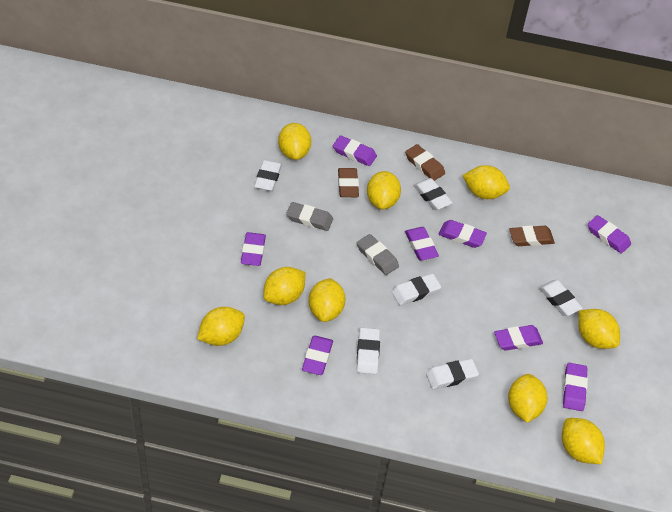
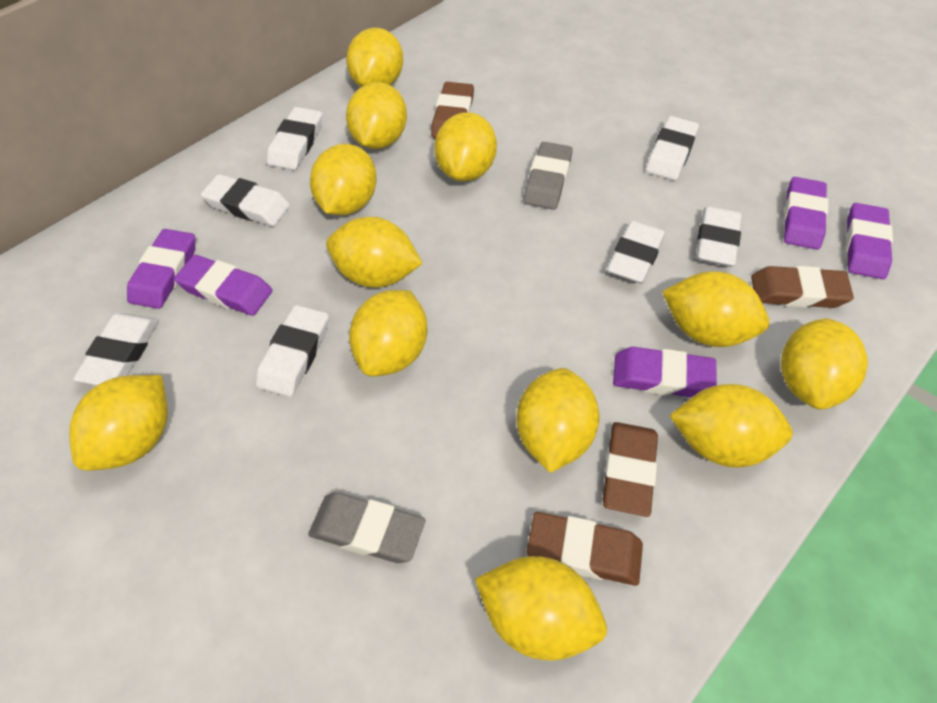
brown eraser: [338,168,359,197] [405,144,445,181] [509,225,555,246] = 3 -> [431,82,474,139] [527,512,643,586] [602,422,658,517] [751,266,854,308] = 4
purple eraser: [241,232,266,266] [302,336,333,375] [333,135,377,166] [405,227,439,260] [439,220,487,248] [494,325,543,351] [563,363,588,411] [588,215,631,254] = 8 -> [127,229,195,309] [174,255,272,316] [613,347,717,397] [783,177,828,250] [846,203,893,279] = 5
white eraser: [254,160,282,191] [357,328,380,374] [391,273,441,305] [413,178,453,210] [426,359,479,389] [539,280,583,316] = 6 -> [73,313,159,385] [201,174,290,226] [256,305,329,397] [267,107,322,170] [607,221,665,284] [646,116,699,180] [696,206,742,267] = 7
yellow lemon: [197,307,245,346] [263,267,305,305] [278,123,311,160] [308,278,346,322] [367,171,401,209] [462,165,510,199] [508,374,548,423] [562,418,605,464] [578,309,620,349] = 9 -> [69,375,168,471] [310,144,377,215] [326,217,423,288] [346,28,403,87] [346,82,407,149] [349,290,427,376] [434,112,497,182] [475,556,607,661] [516,368,600,473] [662,271,769,347] [670,384,793,468] [781,318,868,410] = 12

